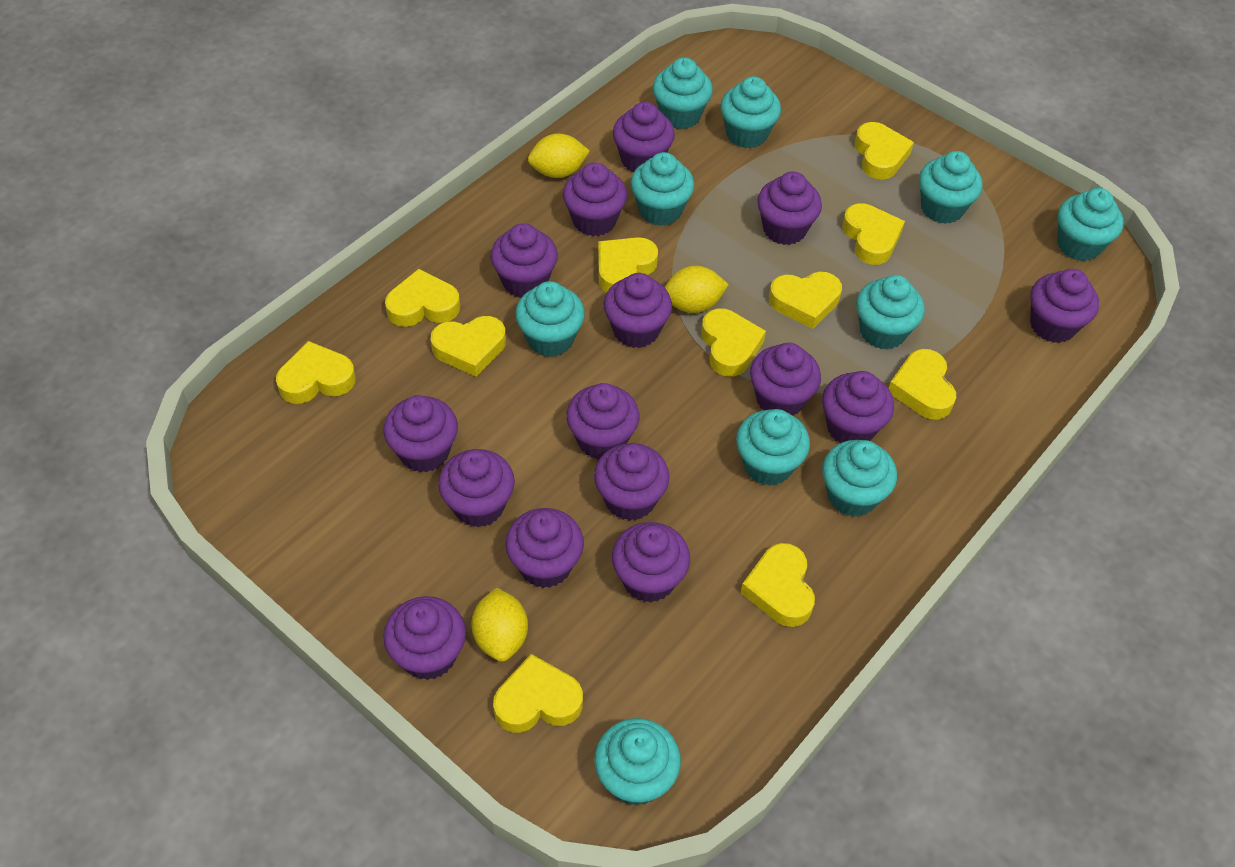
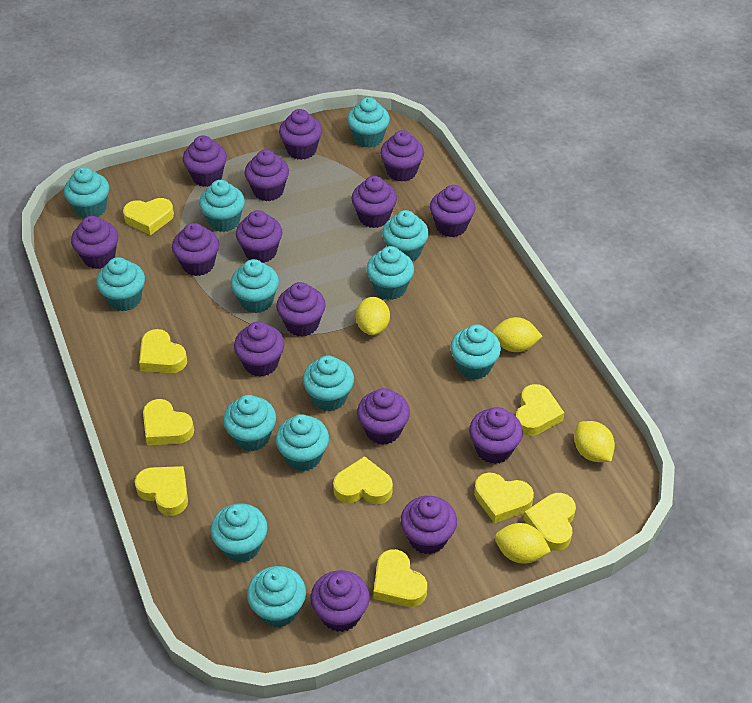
turquoise cupcake: [515,281,585,357] [594,718,681,806] [630,152,694,226] [653,57,713,129] [720,76,781,148] [736,409,810,486] [822,440,897,517] [856,275,925,350] [919,151,983,224] [1057,188,1124,261] = 10 -> [64,167,109,218] [96,257,145,311] [199,180,245,232] [211,503,268,563] [223,395,276,451] [231,259,279,313] [247,566,306,627] [275,414,329,471] [303,355,354,411] [347,97,390,148] [366,246,414,300] [382,210,429,262] [450,324,501,380] = 13
yellow heart: [276,341,356,404] [385,269,460,327] [431,316,506,377] [493,654,583,733] [598,237,658,293] [701,308,766,377] [741,543,815,627] [769,272,842,329] [842,203,905,265] [855,122,914,180] [888,349,956,420] = 11 -> [123,198,174,235] [135,466,188,516] [139,329,187,373] [143,399,194,445] [333,456,393,504] [373,549,427,607] [474,472,534,523] [516,384,564,436] [524,493,576,551] = 9
yellow lemon: [471,587,528,662] [528,134,590,178] [665,266,729,313] = 3 -> [356,297,390,335] [492,317,542,352] [495,523,551,563] [574,421,615,462] = 4

